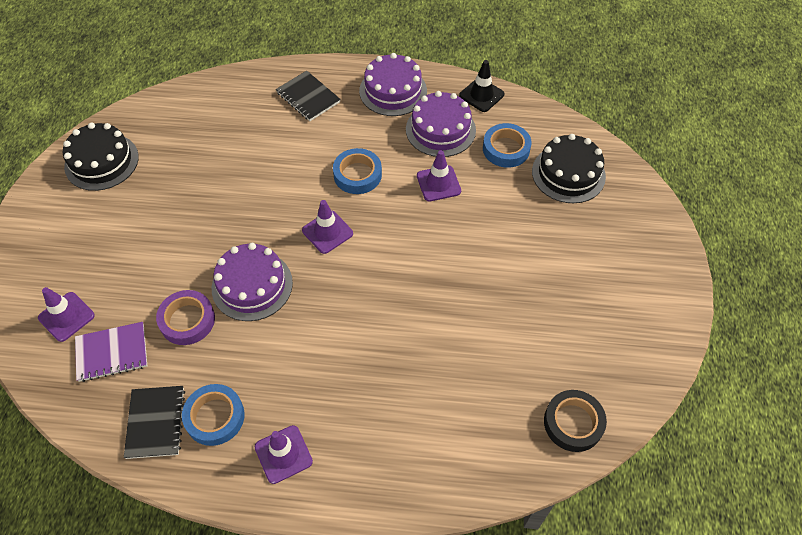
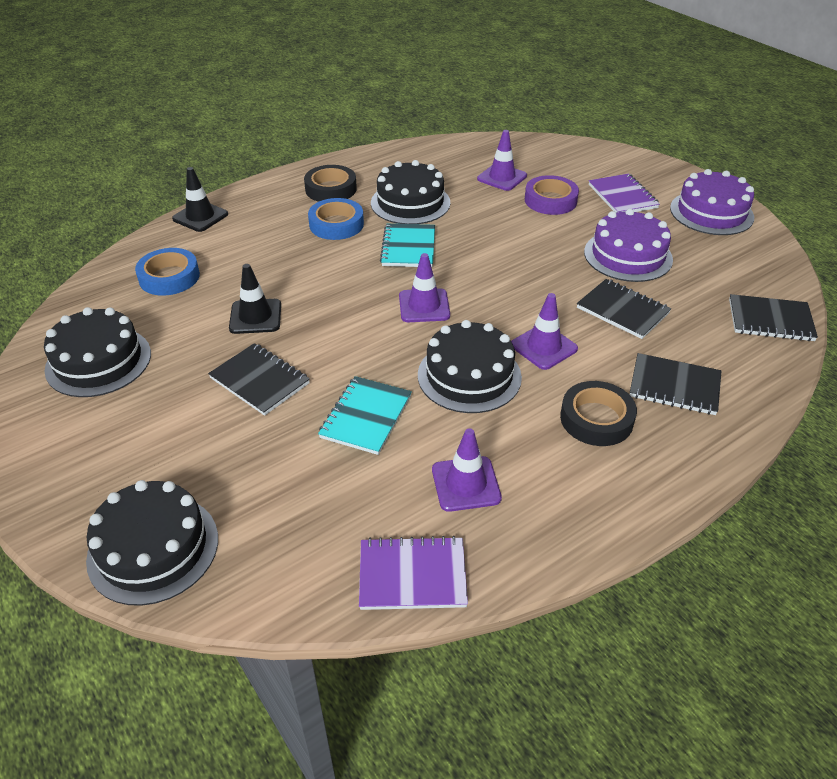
black cake: [63,123,139,191] [532,134,606,203] = 2 -> [44,307,151,397] [86,480,218,606] [371,160,450,224] [418,320,522,413] = 4
black notebook: [124,386,185,459] [276,71,341,121] = 2 -> [208,343,310,416] [577,279,671,339] [630,353,722,415] [729,294,818,341] = 4
black tape: [544,390,607,452] = 1 -> [304,165,357,202] [560,381,637,446] = 2
black traffic cone: [459,60,505,112] = 1 -> [172,167,228,232] [229,264,281,334] = 2
blue tape: [182,384,245,446] [333,148,382,194] [483,123,532,168] = 3 -> [135,248,200,296] [308,198,364,240] = 2
purple cake: [212,243,293,321] [359,53,427,116] [406,91,476,157] = 3 -> [584,209,673,282] [670,169,754,235] = 2
purple notebook: [75,322,147,382] = 1 -> [359,536,468,610] [589,174,660,213] = 2
turquoise notebook: none = 0 -> [318,376,412,455] [380,224,435,267] = 2

